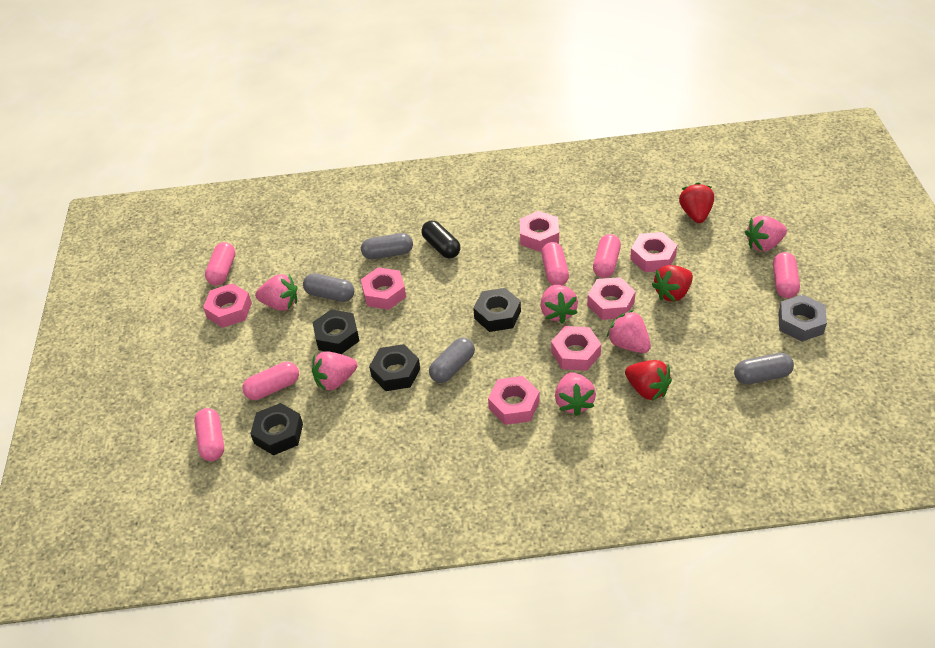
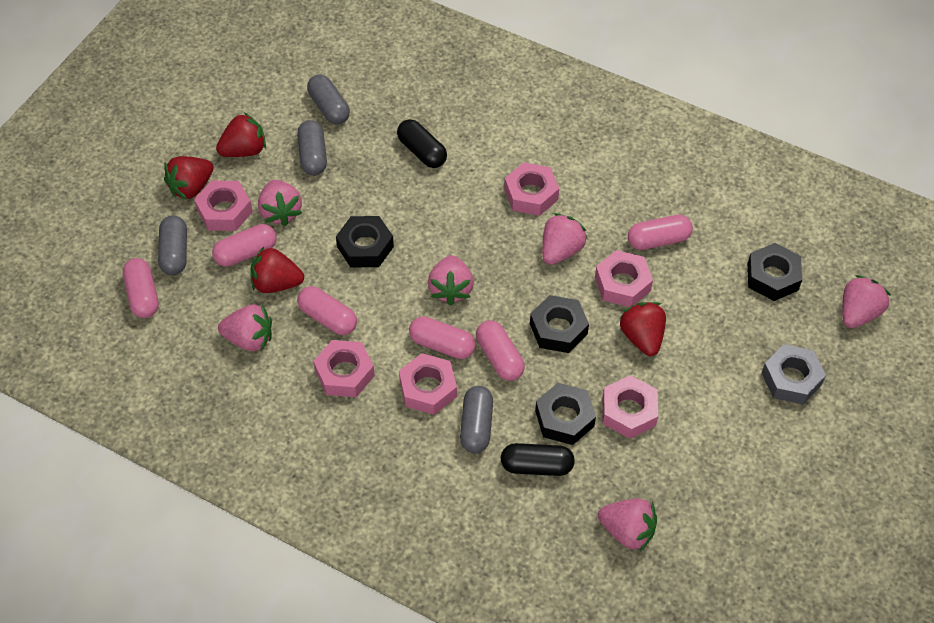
black capsule: [421,221,461,259] = 1 -> [397,119,447,168] [501,443,575,476] = 2
pink nut: [203,283,252,328] [361,267,406,310] [488,376,540,425] [520,211,559,252] [551,326,601,371] [587,277,636,320] [630,232,677,272] = 7 -> [194,180,253,231] [313,340,375,397] [399,353,457,415] [504,162,559,216] [595,250,653,307] [603,375,658,439] = 6
red strawberry: [625,360,672,401] [651,265,693,302] [679,183,714,223] = 3 -> [164,156,213,200] [216,112,266,157] [250,247,304,293] [620,302,666,356] = 4

